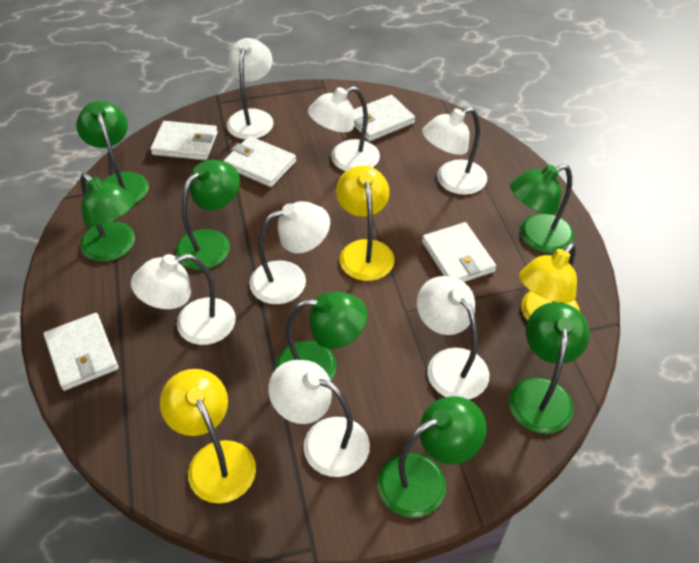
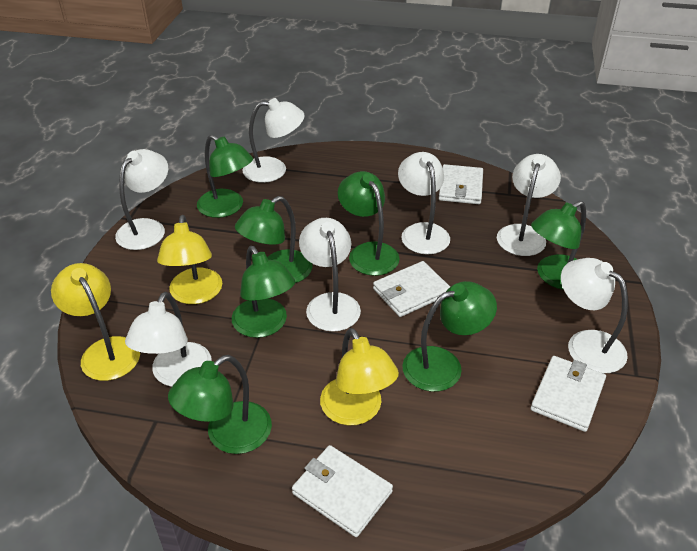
white wallet: [43,313,119,391] [150,121,218,160] [224,136,296,187] [354,95,415,141] [422,222,496,282] = 5 -> [292,445,393,537] [373,261,450,317] [439,164,483,204] [531,356,606,432] = 4

